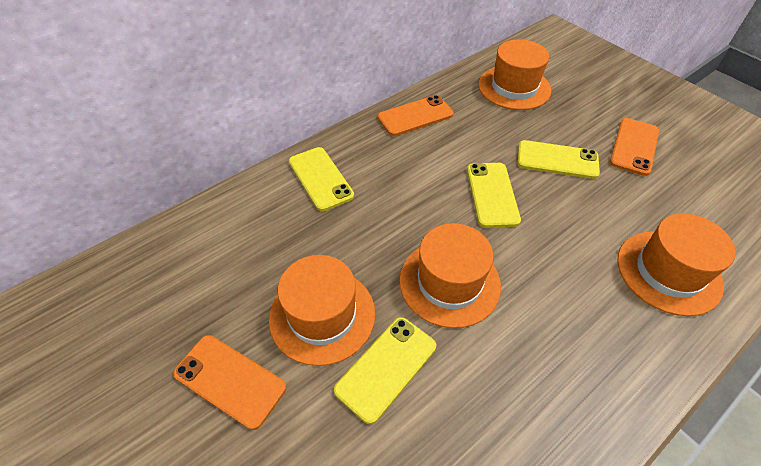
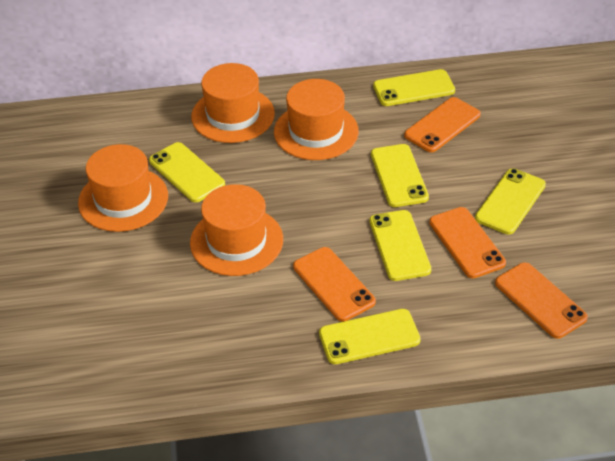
orange phone: [173,335,286,430] [378,95,454,136] [610,118,659,176] = 3 -> [293,247,376,322] [404,97,481,152] [429,207,506,278] [495,262,588,339] = 4
yellow phone: [289,147,354,211] [334,317,436,424] [467,163,521,228] [518,140,600,179] = 4 -> [149,142,225,202] [319,309,421,364] [369,210,431,281] [371,144,429,207] [373,69,455,106] [475,168,546,235] = 6

